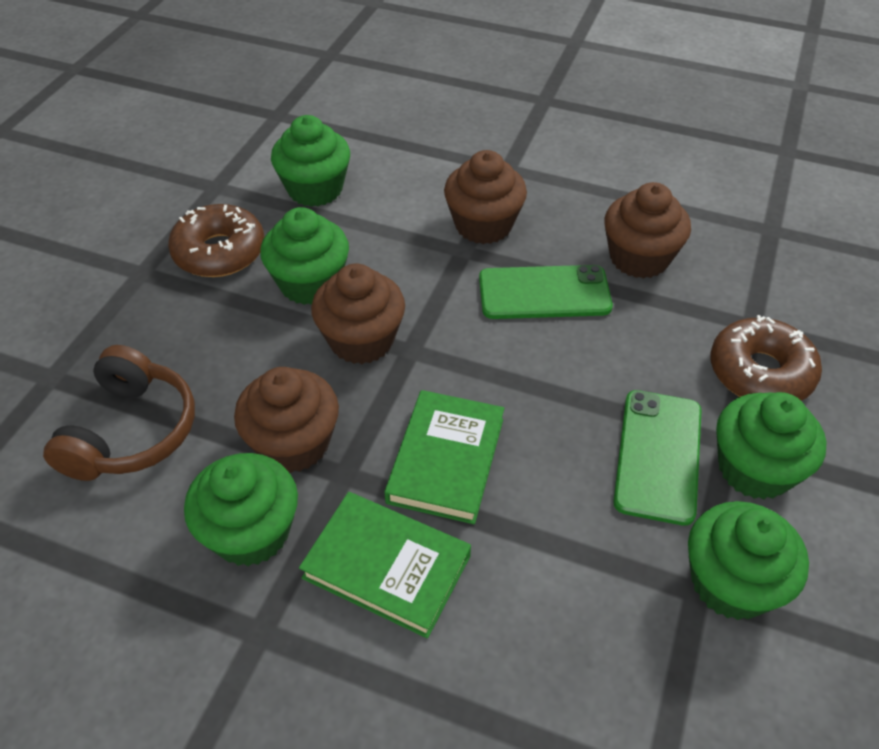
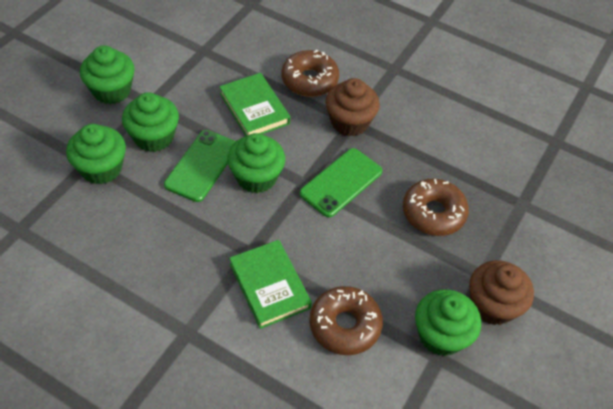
brown cupcake: [234,367,339,473] [311,263,405,364] [444,150,527,244] [604,182,691,279] = 4 -> [325,78,380,137] [469,261,534,325] = 2
brown donut: [168,204,265,277] [710,315,822,401] = 2 -> [282,50,339,97] [309,286,383,355] [403,179,469,236] = 3
brown headphones: [43,345,195,481] = 1 -> none = 0

